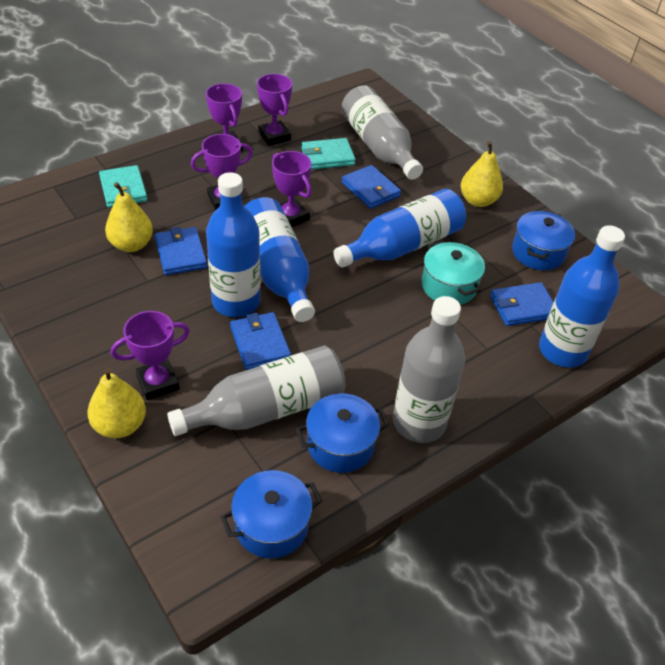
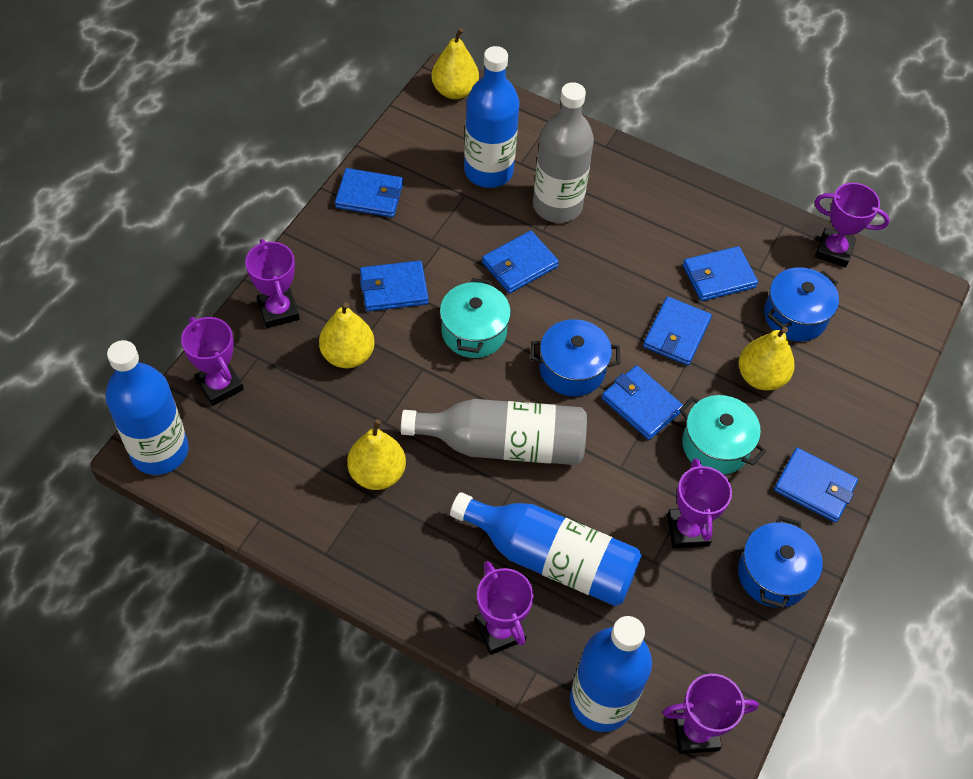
blue wallet: [155,227,207,275] [230,312,291,370] [342,165,401,209] [490,282,554,326] = 4 -> [335,168,403,217] [360,261,429,311] [482,231,559,293] [602,366,683,440] [643,297,712,365] [683,246,758,301] [774,448,858,523] = 7
grey bottle: [167,346,346,436] [341,85,423,180] [393,296,465,443] = 3 -> [401,399,587,465] [533,82,594,223] = 2
purple trophy: [111,311,190,400] [191,134,253,211] [206,83,243,152] [257,74,292,146] [272,151,312,227] = 5 -> [181,317,244,406] [245,239,300,328] [475,561,534,655] [663,674,759,754] [667,458,732,548] [815,183,890,268] = 6
turquoise pot: [422,241,485,305] = 1 -> [440,278,511,358] [679,395,766,475] = 2
turquoise wallet: [99,165,148,208] [301,138,356,170] = 2 -> none = 0
yellow pear: [88,367,146,438] [105,182,153,252] [461,141,503,207] = 3 -> [319,302,375,368] [347,419,406,490] [431,28,479,99] [739,327,795,390] = 4

